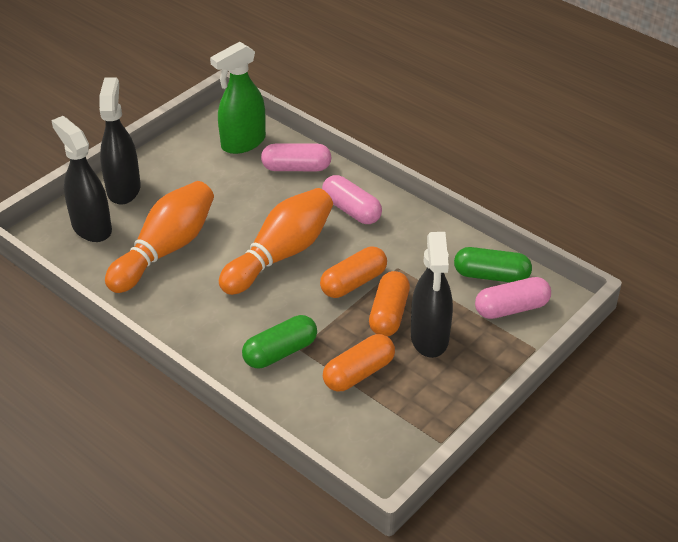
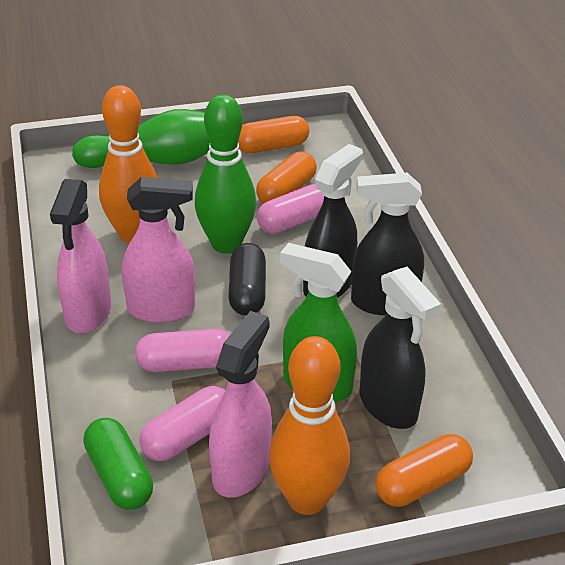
black capsule: none = 0 -> [228,243,266,316] = 1
green bowling pin: none = 0 -> [72,109,210,168] [195,94,256,254] = 2
green capsule: [242,315,317,368] [454,247,532,282] = 2 -> [83,418,153,510] = 1
pink spray bottle: none = 0 -> [50,179,111,333] [122,177,195,323] [209,311,272,498] = 3

